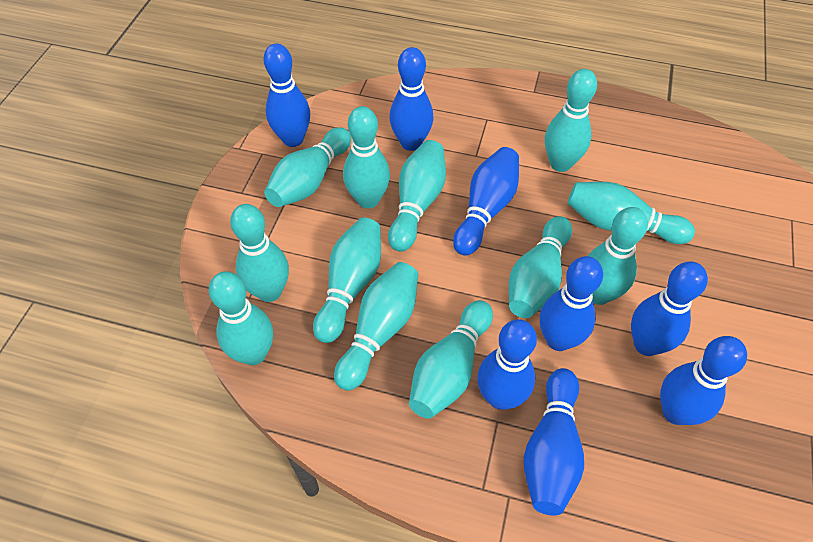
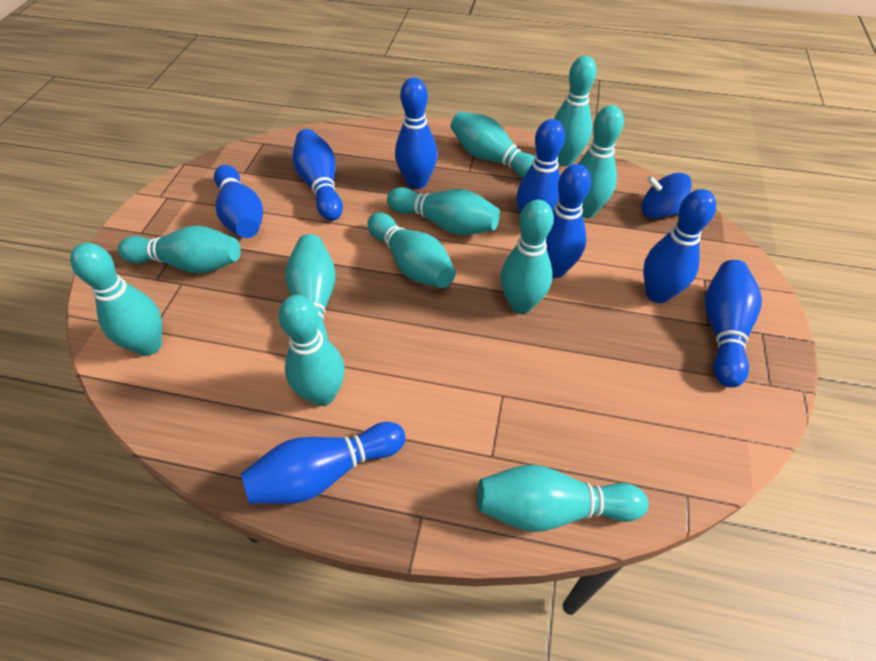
blue spinning top: none = 0 -> [642,173,692,218] = 1
turquoise bowling pin: [209,271,273,365] [230,204,289,302] [264,127,351,207] [313,217,381,343] [334,262,418,391] [343,106,390,209] [388,140,446,252] [409,300,493,419] [509,216,572,318] [545,69,597,172] [568,182,695,244] [588,207,648,305] = 12 -> [70,243,162,356] [118,225,241,274] [278,295,345,406] [285,234,336,340] [367,213,456,288] [387,187,500,235] [451,112,535,178] [477,465,648,532] [500,200,554,314] [554,56,597,166] [578,105,624,218] = 11

